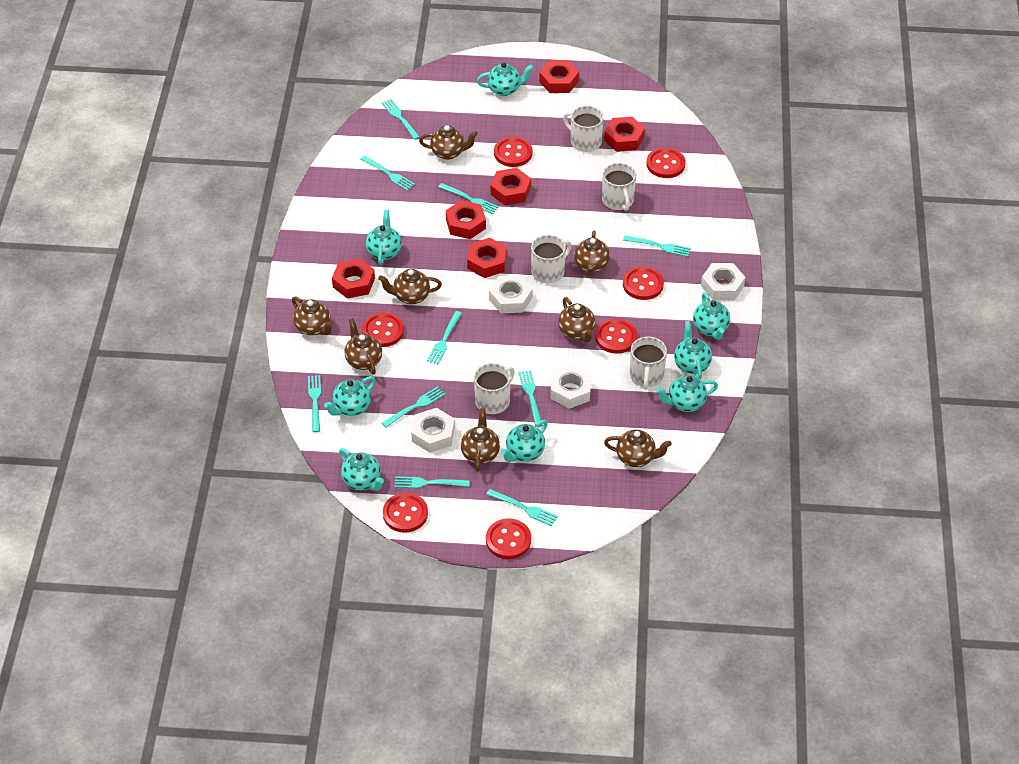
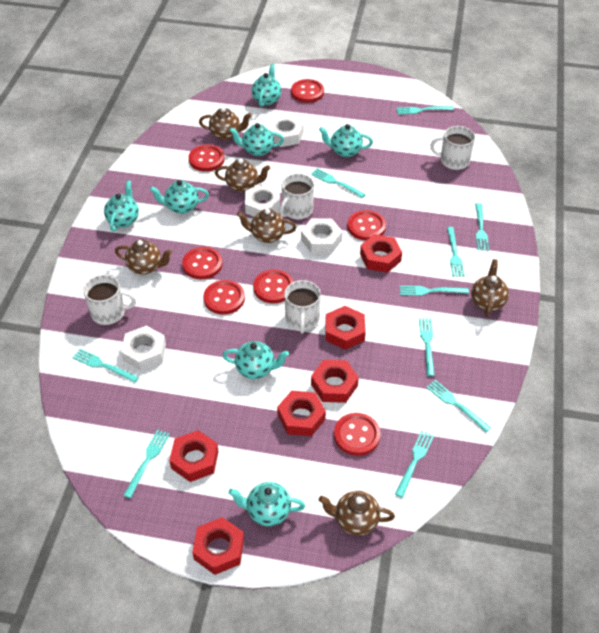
brown teapot: [292,297,333,335] [345,318,382,375] [378,269,442,304] [419,125,478,160] [461,408,500,471] [558,297,595,342] [574,230,610,276] [604,430,672,467] = 8 -> [115,240,172,275] [199,107,252,140] [215,158,270,192] [237,209,296,243] [319,491,395,536] [471,259,509,317] = 6
turquoise teapot: [324,376,376,416] [339,448,384,491] [366,210,402,265] [477,62,533,96] [501,420,548,462] [656,375,718,412] [674,321,712,380] [693,293,730,340] = 8 -> [104,180,139,232] [150,180,209,214] [222,341,289,379] [229,123,284,156] [229,482,305,526] [252,64,281,107] [319,124,373,157] = 7
white mug: [474,363,515,414] [531,235,572,283] [563,105,604,152] [602,163,636,211] [630,337,667,390] = 5 -> [83,275,136,325] [279,173,314,219] [284,280,321,333] [430,126,475,170] = 4

